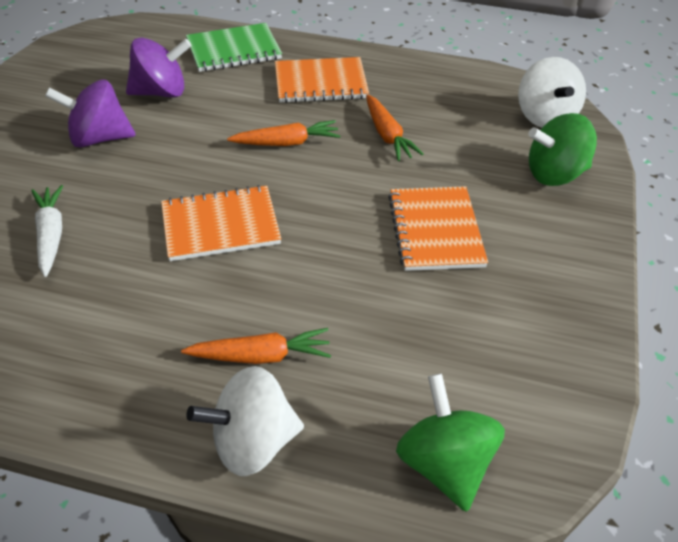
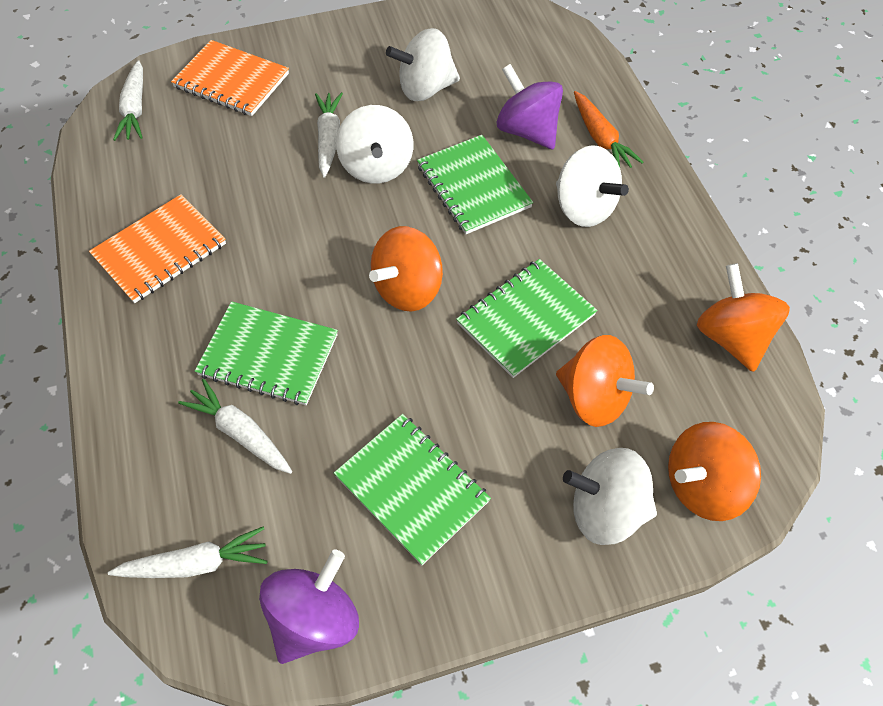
green notebook: [186,23,282,72] = 1 -> [195,301,338,405] [334,414,491,565] [417,135,533,234] [456,259,597,378] = 4
green spinning top: [396,373,505,512] [528,113,597,186] = 2 -> none = 0
orange carrot: [181,328,331,364] [227,120,340,146] [366,94,424,161] = 3 -> [574,91,643,168] = 1
orange notebook: [161,185,281,261] [275,57,369,103] [388,186,488,271] = 3 -> [89,194,226,303] [171,40,289,116] = 2
orange spinning top: none = 0 -> [369,226,443,312] [556,335,654,427] [668,422,761,521] [697,263,790,372] = 4
white carrot: [31,185,63,277] = 1 -> [108,527,268,578] [113,60,143,141] [178,378,292,474] [315,92,343,177] = 4
white spinning top: [186,366,304,476] [518,57,586,128] = 2 -> [336,105,413,184] [386,28,460,101] [556,145,629,227] [563,448,657,545] = 4

